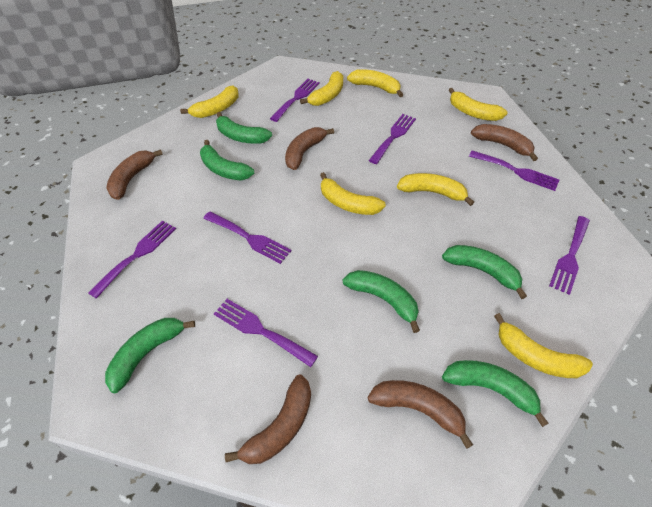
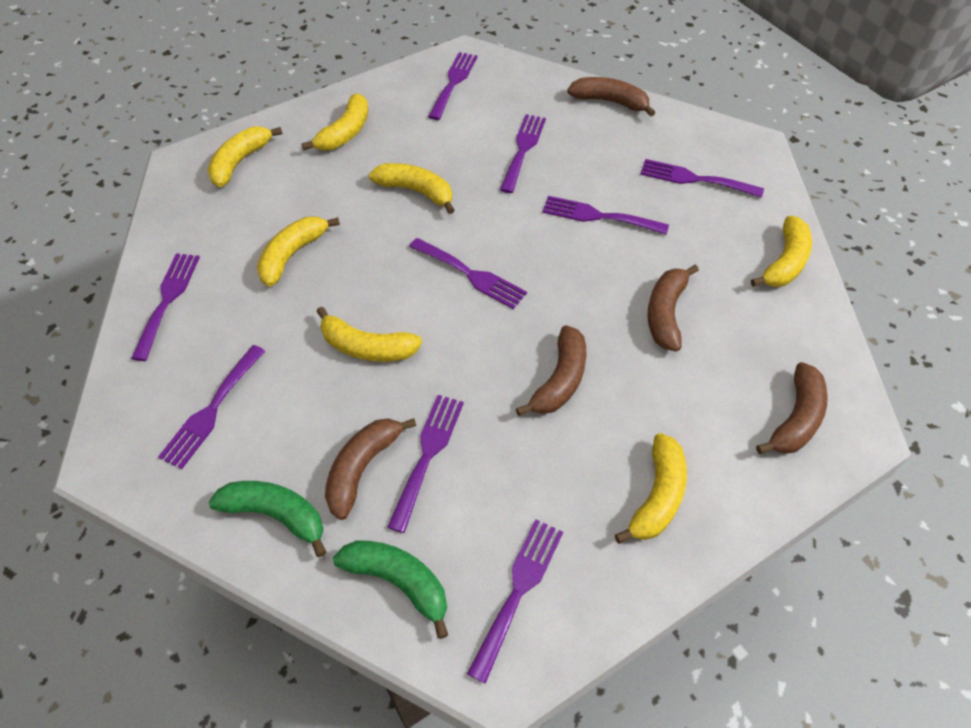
green banana: [105,318,195,393] [200,140,254,180] [216,112,272,144] [342,270,420,333] [442,245,527,299] [442,360,548,427] = 6 -> [209,481,326,557] [333,540,448,639] = 2
purple fork: [88,221,176,299] [203,211,292,264] [214,299,318,367] [270,79,320,122] [369,114,416,164] [469,151,559,191] [549,216,590,295] = 7 -> [131,253,200,361] [158,345,265,469] [387,395,464,533] [409,238,527,309] [428,52,478,120] [467,520,563,684] [500,114,546,193] [542,196,669,235] [640,159,764,198] = 9

